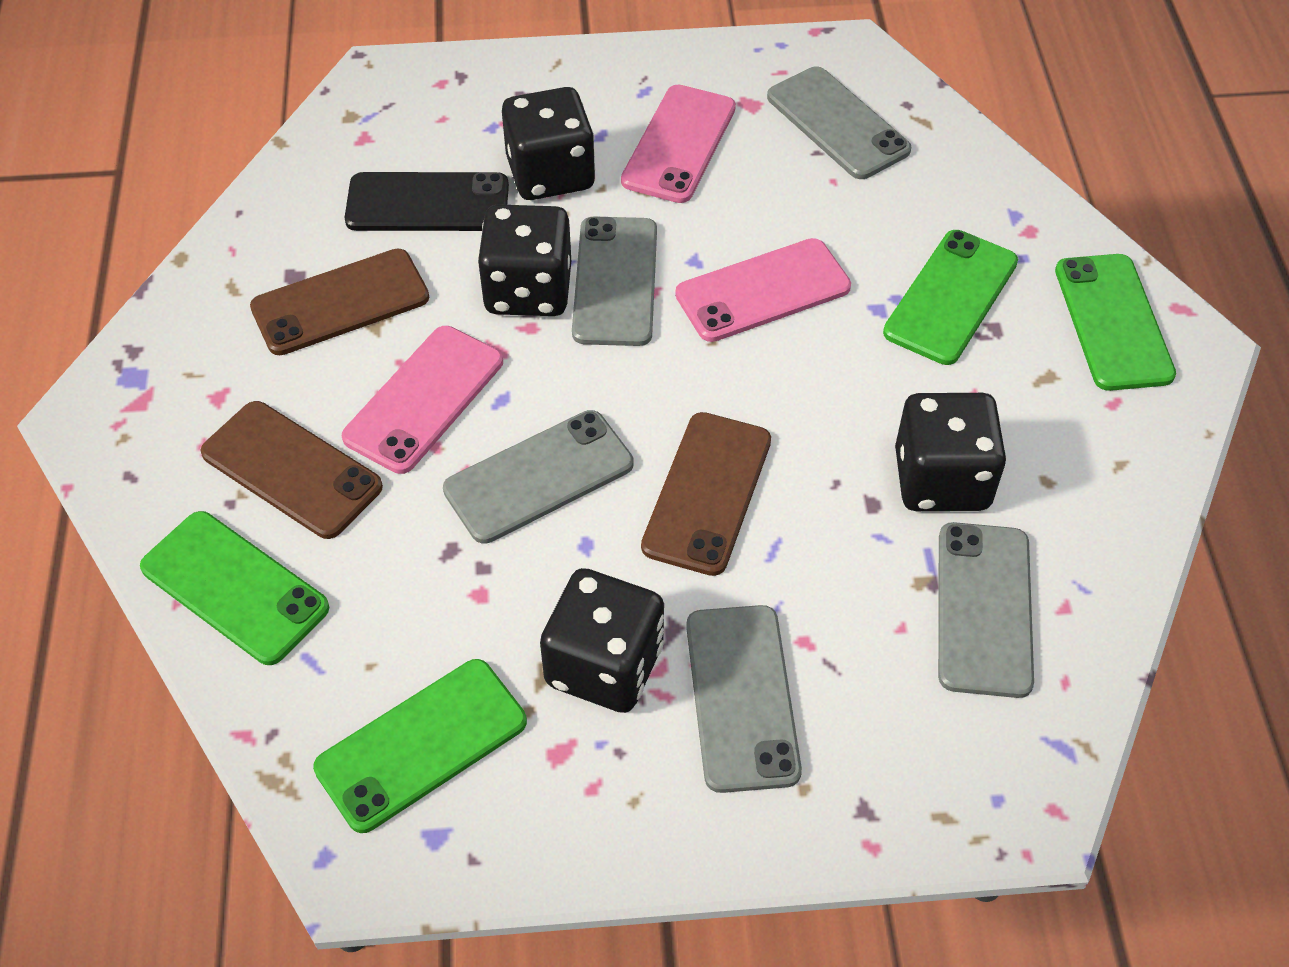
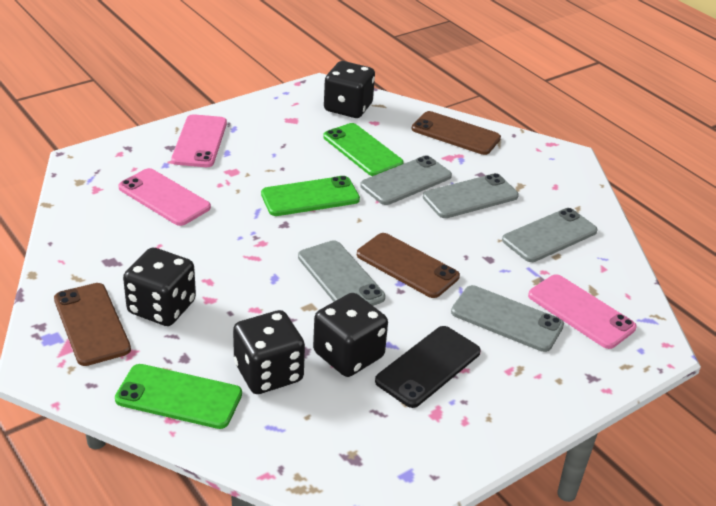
green phone: [140,511,329,665] [313,659,527,833] [883,230,1018,365] [1055,254,1176,391] = 4 -> [115,364,242,429] [261,176,360,216] [323,123,403,176] = 3

